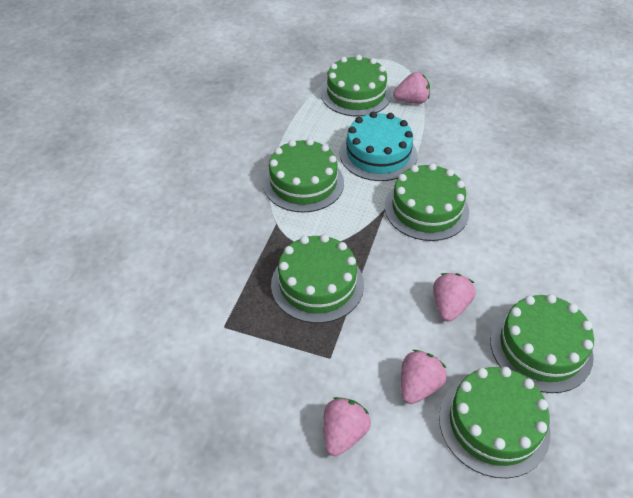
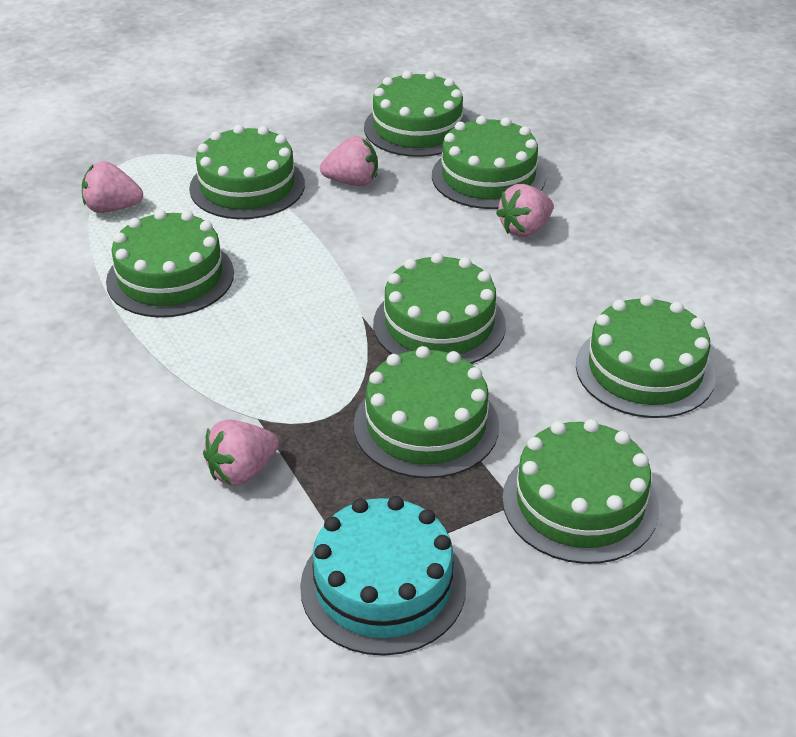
green cake: [263,139,344,213] [271,234,364,323] [321,55,392,116] [385,163,469,241] [439,367,550,478] [490,294,594,393] = 6 -> [106,210,234,318] [189,125,305,219] [354,346,499,478] [364,71,470,157] [373,253,506,364] [432,116,546,209] [502,419,659,564] [576,295,716,418] = 8

